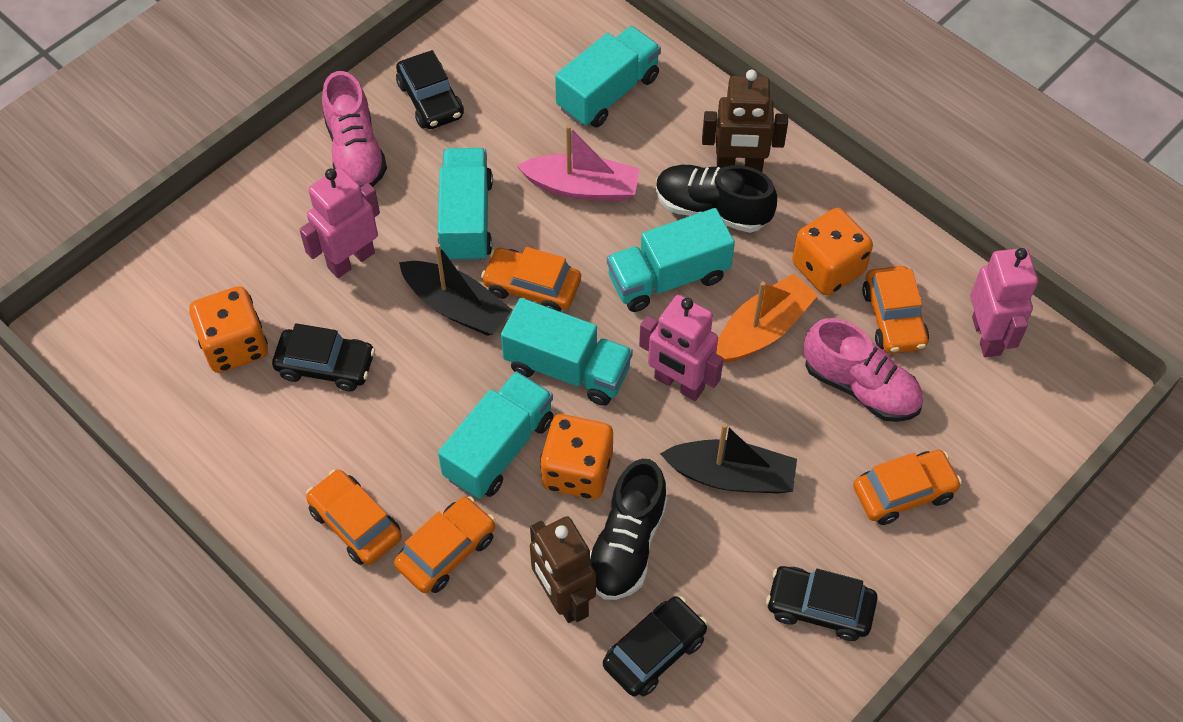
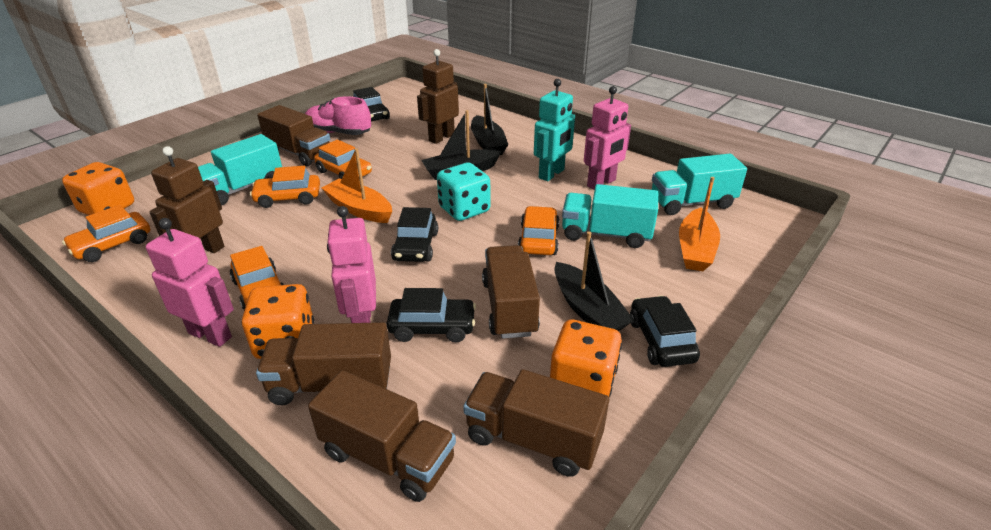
black boat: [399,243,512,336] [660,423,797,494] = 2 -> [421,110,501,180] [471,84,508,155] [554,232,634,331] = 3
black shoe: [590,459,668,600] [656,165,777,233] = 2 -> none = 0
brown truck: none = 0 -> [256,322,391,406] [257,105,330,166] [308,370,456,502] [463,369,609,477] [482,245,540,339] = 5
orange boat: [716,273,818,363] = 1 -> [322,148,392,223] [679,177,720,271] = 2
pink boat: [517,125,640,201] = 1 -> none = 0
pink shoe: [322,71,387,188] [804,318,923,422] = 2 -> [305,96,371,135] = 1
turquoise dice: none = 0 -> [437,163,490,221] = 1
turquoise robot: none = 0 -> [534,79,575,181] = 1
turquoise truck: [438,148,493,262] [438,371,554,499] [501,298,633,406] [555,26,661,128] [607,208,735,312] = 5 -> [198,134,282,206] [562,184,658,248] [652,154,747,215] = 3

